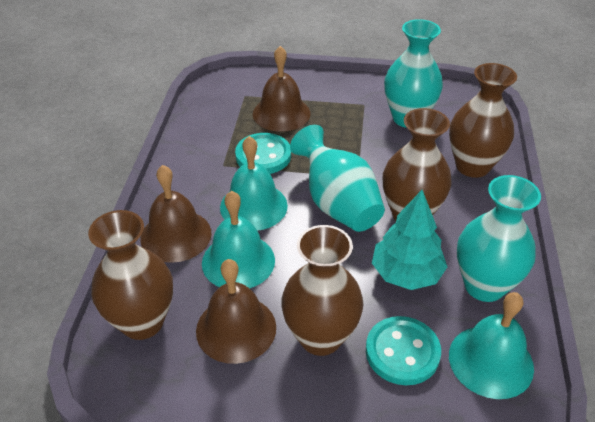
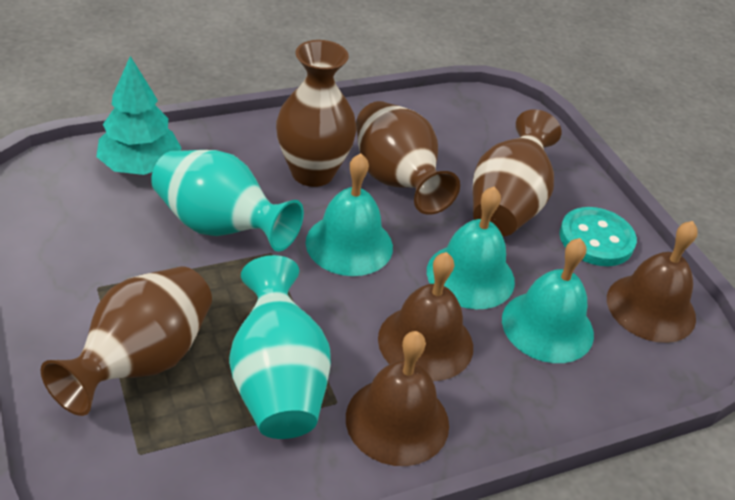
turquoise button: [235,133,291,174] [366,316,441,385] = 2 -> [559,207,637,266] = 1
turquoise vase: [290,125,385,232] [384,19,443,128] [457,175,541,302] = 3 -> [151,150,304,252] [229,255,331,439] = 2

